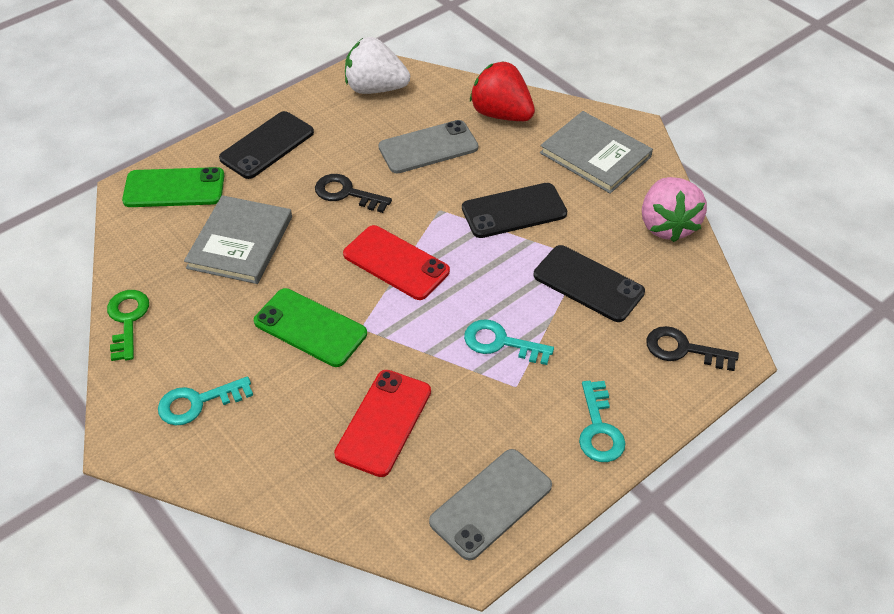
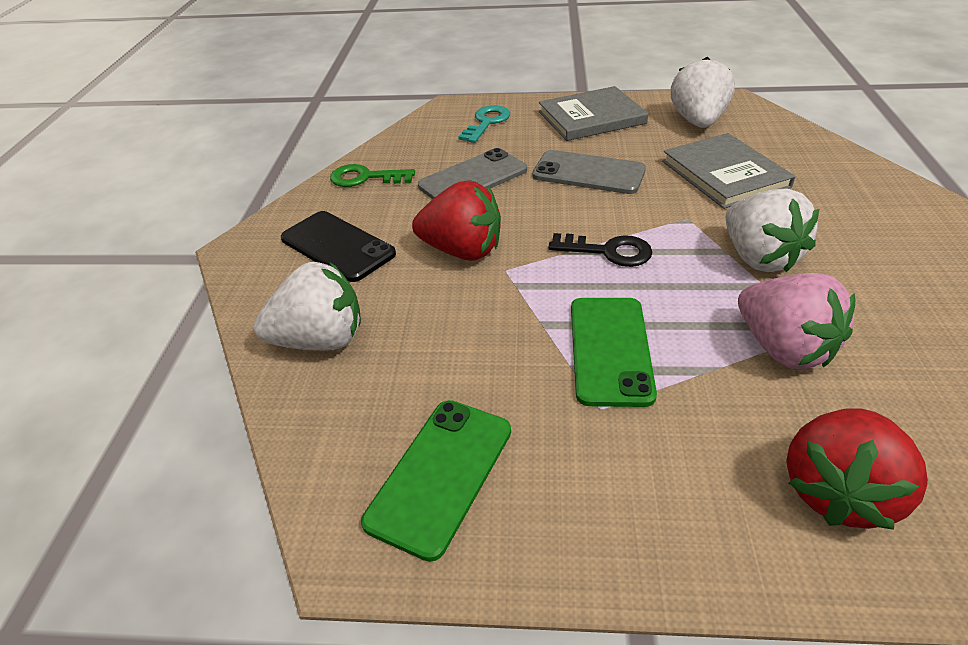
black key: [315,174,392,213] [646,326,739,371] = 2 -> [548,233,653,267] = 1
black phone: [219,111,314,179] [462,183,567,238] [534,245,645,322] = 3 -> [281,211,396,282] = 1
red phone: [334,370,431,477] [343,225,450,300] = 2 -> none = 0
red strawberry: [470,61,535,121] = 1 -> [412,180,501,261] [786,409,928,530] = 2
turquoise key: [158,376,253,425] [464,319,554,365] [579,381,626,462] = 3 -> [458,105,510,143] = 1
white strawberry: [345,37,410,94] = 1 -> [254,262,361,351] [671,57,735,128] [726,189,819,272] = 3

